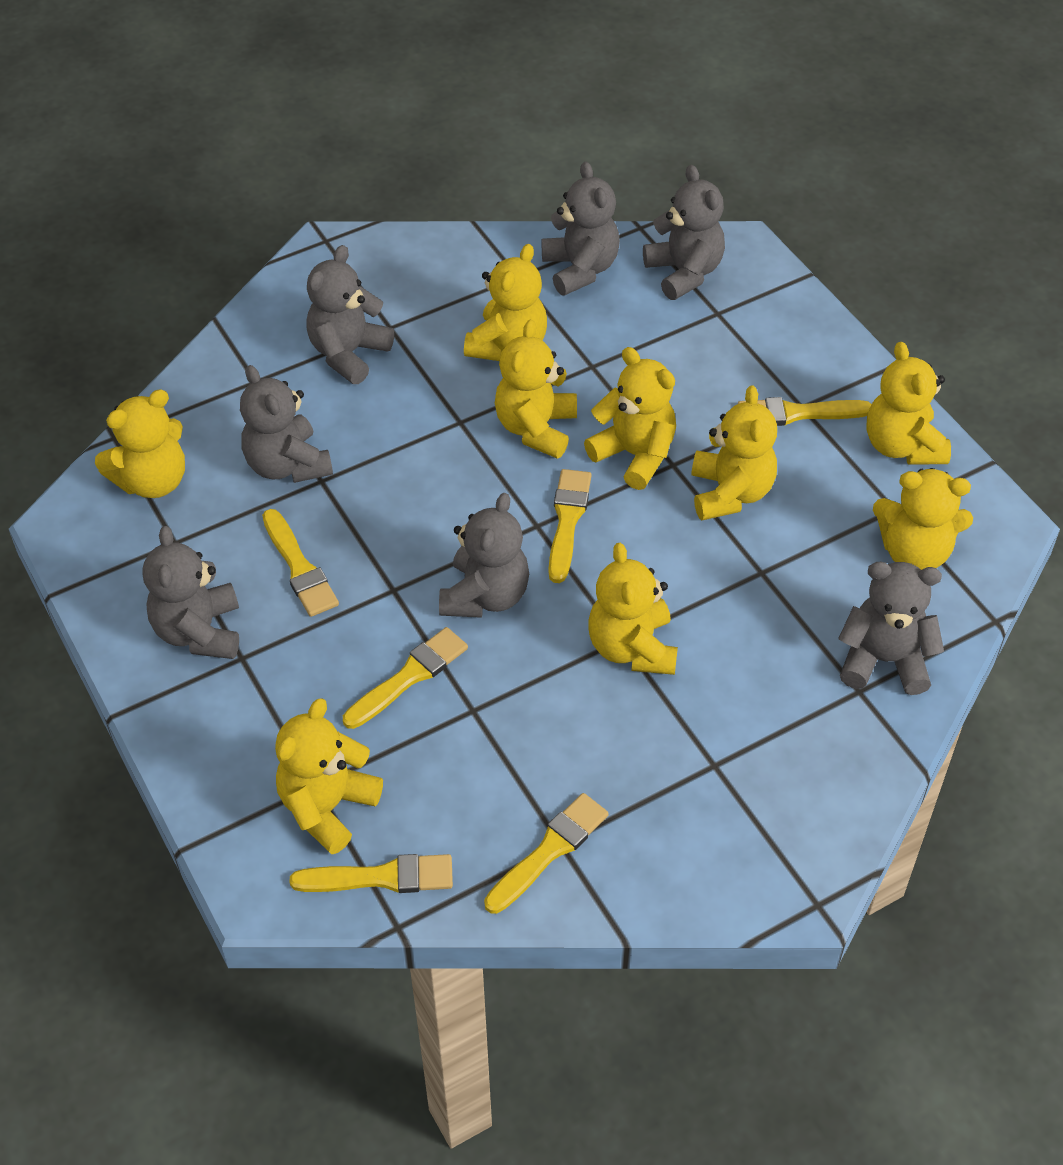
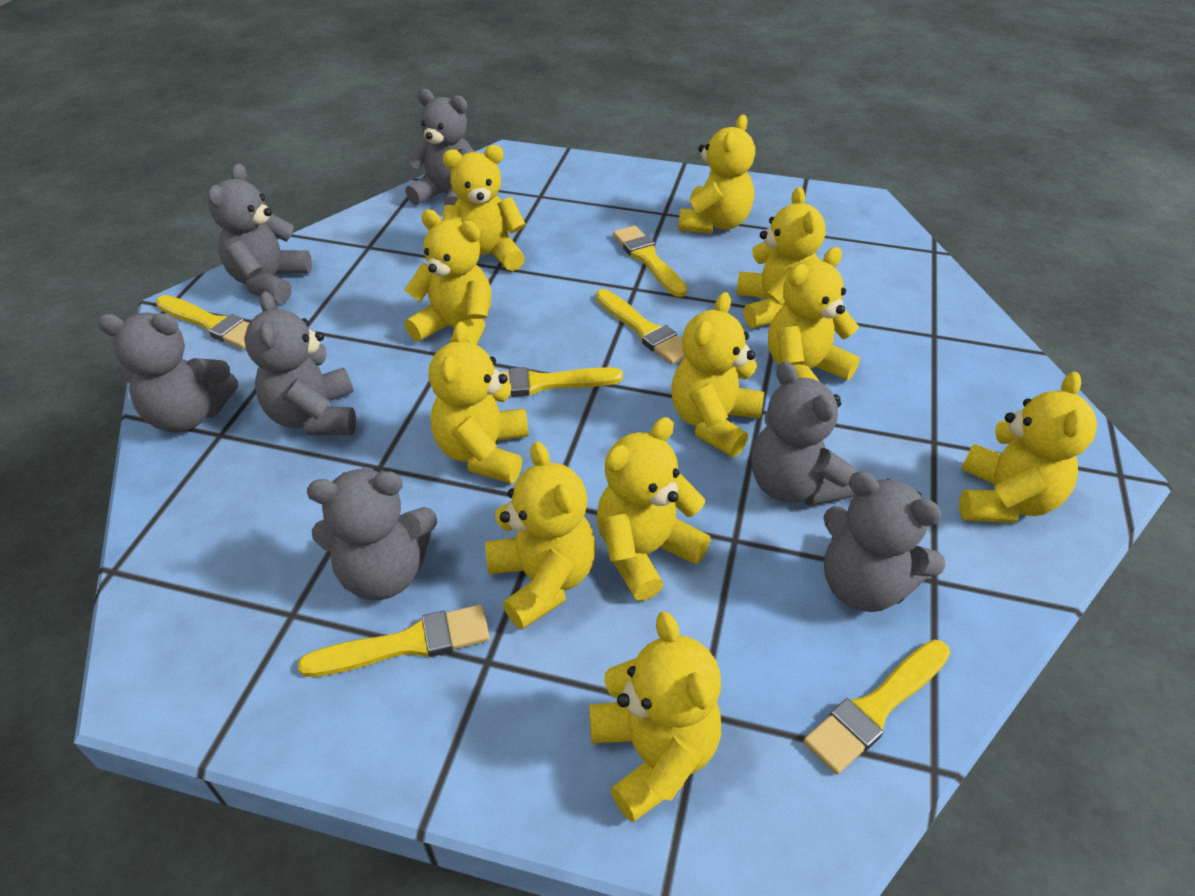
yellow teddy bear: [95,389,185,498] [275,699,383,854] [464,244,547,361] [495,320,577,459] [584,347,676,490] [588,543,678,675] [691,385,777,520] [866,342,951,465] [873,468,973,570] = 9 -> [405,210,491,345] [429,322,529,484] [442,145,526,271] [485,442,595,630] [589,612,721,822] [596,417,711,601] [671,292,764,457] [678,115,755,234] [736,187,826,328] [768,247,860,382] [959,372,1097,523] = 11

